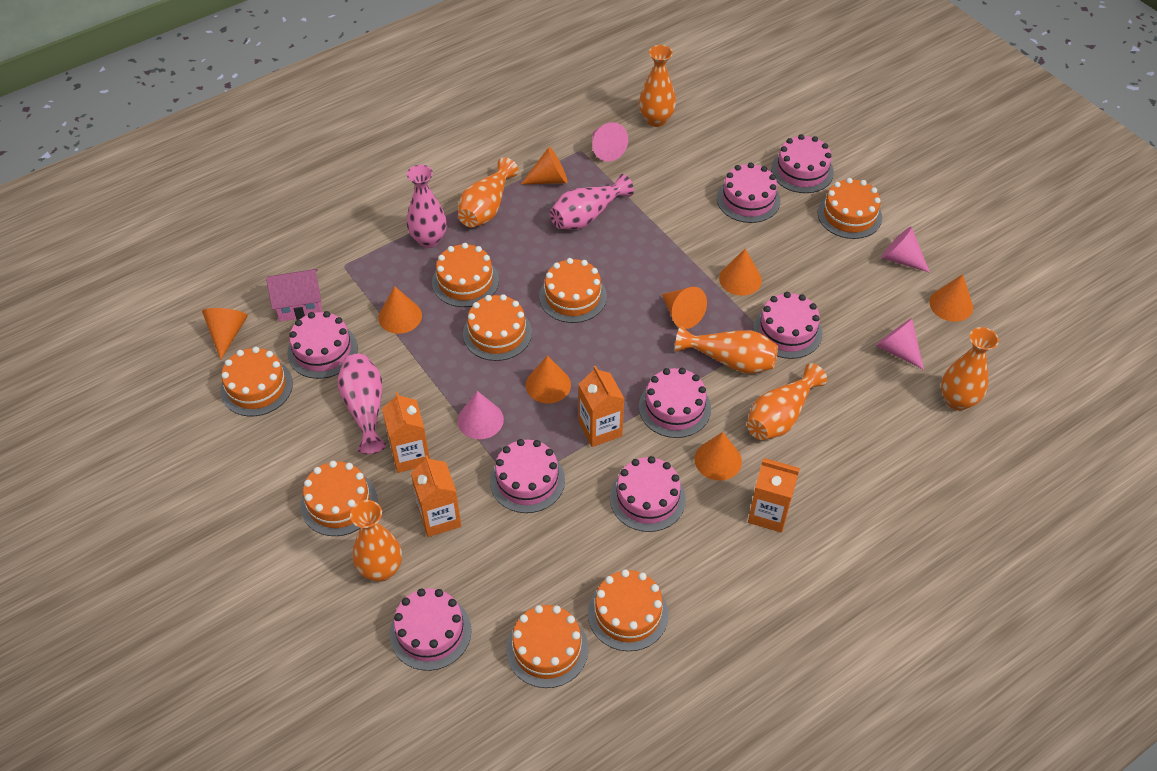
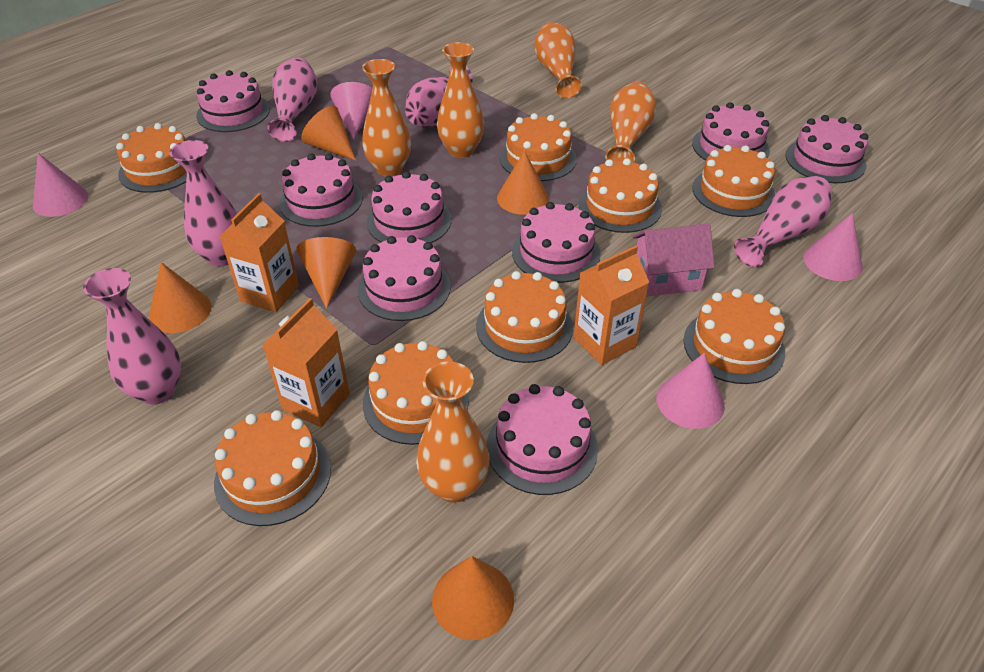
orange carton: [382,392,430,473] [411,455,461,537] [579,366,624,447] [748,458,800,533] = 4 -> [219,193,299,312] [263,298,350,427] [573,246,649,365] = 3
orange cone: [202,308,248,360] [378,286,422,334] [521,147,568,184] [526,355,571,403] [662,287,707,329] [695,432,742,480] [719,248,762,296] [929,274,973,322] = 8 -> [149,262,211,333] [296,237,356,309] [301,106,356,161] [432,556,514,640] [497,151,549,215] = 5
orange vase: [350,500,402,582] [458,157,519,227] [639,45,676,127] [675,326,778,374] [747,363,827,440] [941,327,999,411] = 6 -> [362,59,411,176] [416,362,489,503] [437,42,484,158] [534,22,582,99] [605,82,656,162] = 5
pink vase: [338,353,386,454] [407,165,447,248] [550,174,634,230] = 3 -> [83,268,181,405] [170,140,237,267] [268,57,317,142] [405,66,473,126] [734,176,832,267] = 5

